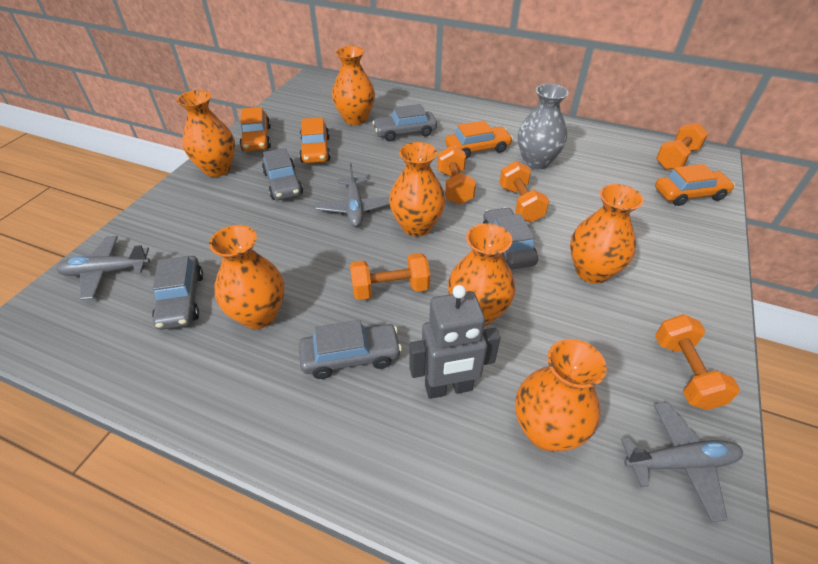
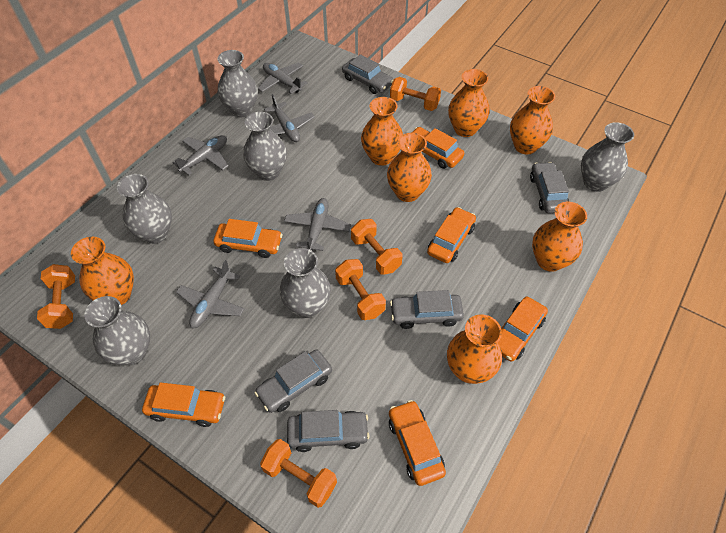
grey plane: [56,236,150,300] [315,163,390,227] [621,402,743,522] = 3 -> [173,135,228,175] [176,260,245,328] [258,62,308,94] [264,94,315,142] [284,198,351,251] = 5
grey robot: [410,285,501,399] = 1 -> none = 0
grey vase: [518,84,569,169] = 1 -> [84,296,150,365] [117,174,172,244] [218,50,258,117] [243,112,287,181] [280,248,331,318] [581,122,634,192] = 6
orange car: [240,107,271,151] [299,117,331,163] [445,121,513,159] [655,164,735,206] = 4 -> [142,382,225,427] [213,219,283,258] [389,400,446,486] [412,127,464,169] [427,207,476,263] [498,297,548,362] = 6

